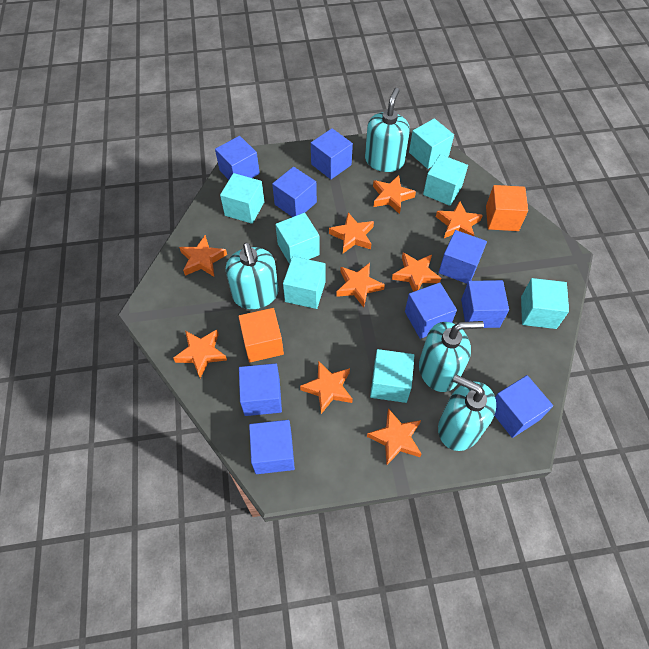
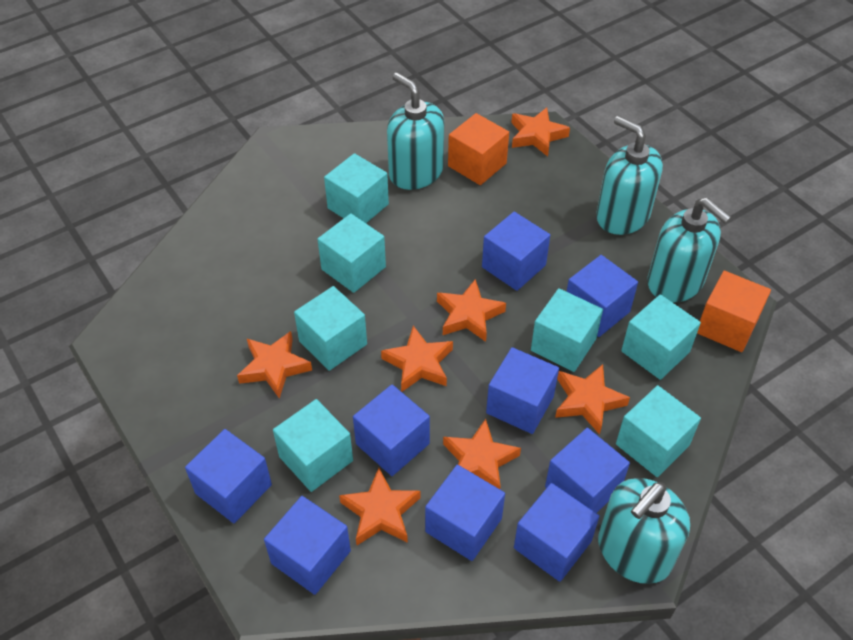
orange star: [173,330,227,378] [179,235,227,277] [300,361,353,414] [329,213,374,253] [336,263,385,308] [367,408,421,465] [373,175,416,214] [392,252,441,292] [436,201,483,238] = 9 -> [237,331,312,399] [339,468,421,545] [381,326,453,392] [437,279,506,342] [443,419,521,489] [511,107,570,157] [555,364,630,435] = 7

